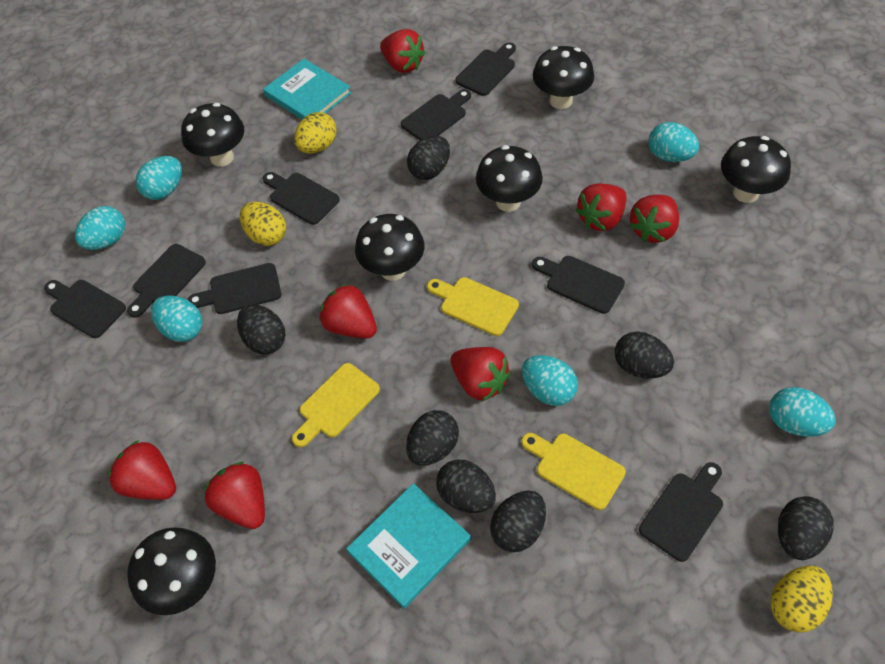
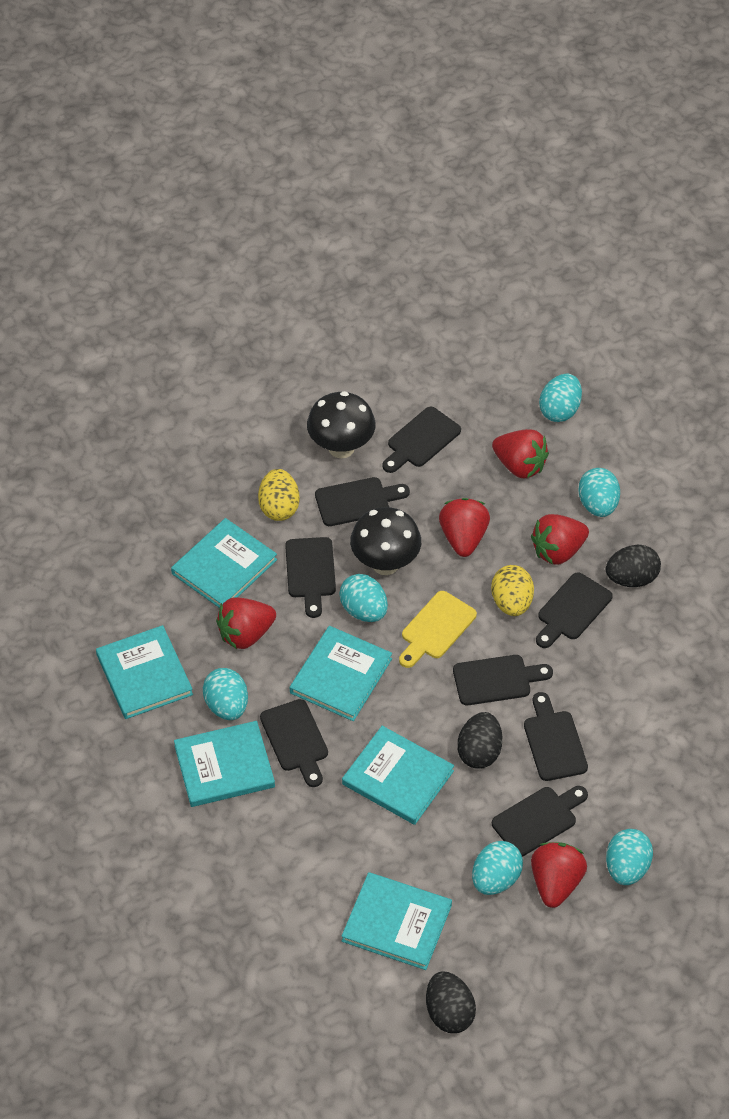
black egg: [237,304,286,354] [406,410,459,466] [407,136,450,180] [436,460,496,513] [490,491,546,552] [615,331,674,378] [778,496,834,560] = 7 -> [426,971,476,1033] [457,712,502,769] [606,545,661,587] = 3
black mushroom: [127,528,216,615] [181,103,244,167] [355,214,424,281] [476,145,543,212] [533,46,594,109] [721,136,791,203] = 6 -> [307,391,376,459] [350,507,421,575] = 2
red strawberry: [108,440,176,500] [204,462,265,529] [320,283,377,338] [380,29,426,73] [451,347,511,401] [576,183,627,231] [629,195,679,243] = 7 -> [216,597,276,649] [439,498,490,557] [492,429,549,478] [531,514,589,565] [531,842,587,908] = 5
turquoise book: [263,59,351,119] [346,483,471,609] = 2 -> [96,625,193,719] [171,518,277,608] [174,721,275,807] [290,626,392,721] [341,872,452,970] [342,726,454,825] = 6
yellow cutting board: [292,363,380,447] [427,277,519,336] [521,433,626,510] = 3 -> [399,591,477,668] = 1
yellow egg: [240,202,286,246] [294,112,337,153] [771,565,833,633] = 3 -> [258,469,300,521] [491,565,534,616] = 2

